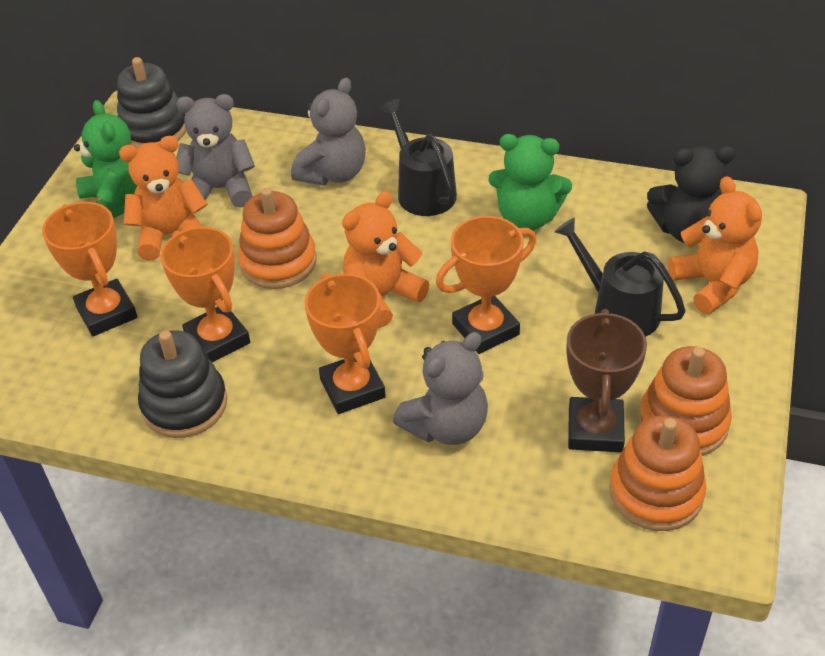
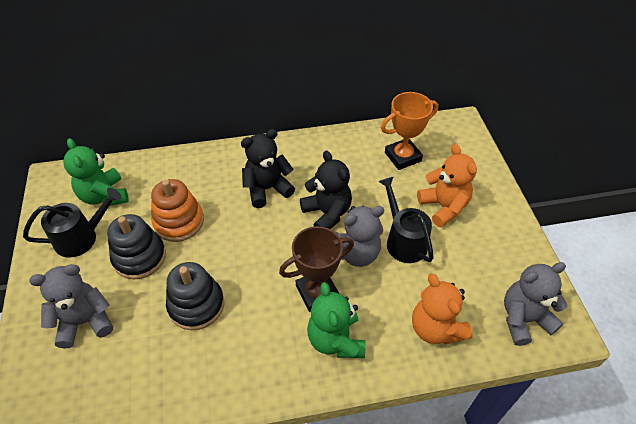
black teddy bear: [647,146,735,243] = 1 -> [241,129,295,208] [300,151,352,229] = 2
orange stacking toy: [238,188,316,289] [609,415,706,531] [639,346,732,456] = 3 -> [151,179,204,242] = 1
orange teddy bear: [119,136,207,260] [342,191,430,328] [668,176,762,314] = 3 -> [412,274,473,345] [417,144,477,227] = 2
orange trophy: [42,202,137,336] [160,227,250,362] [305,273,386,414] [436,216,536,354] = 4 -> [381,92,438,170] = 1

